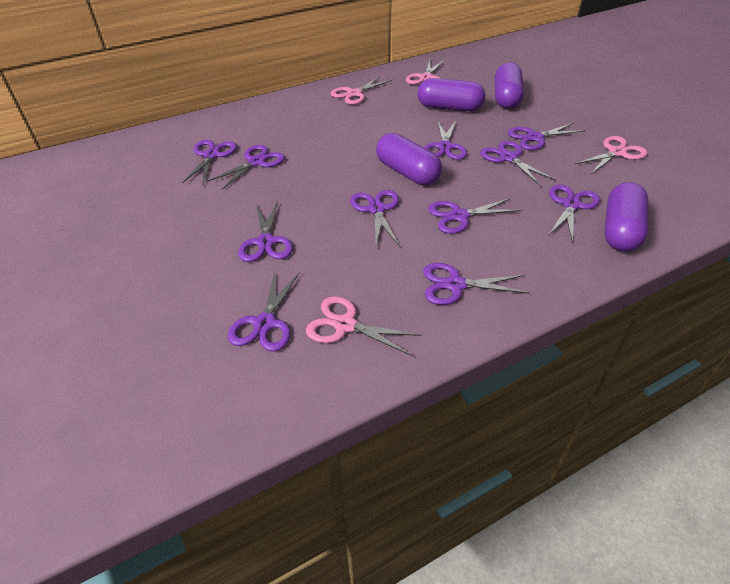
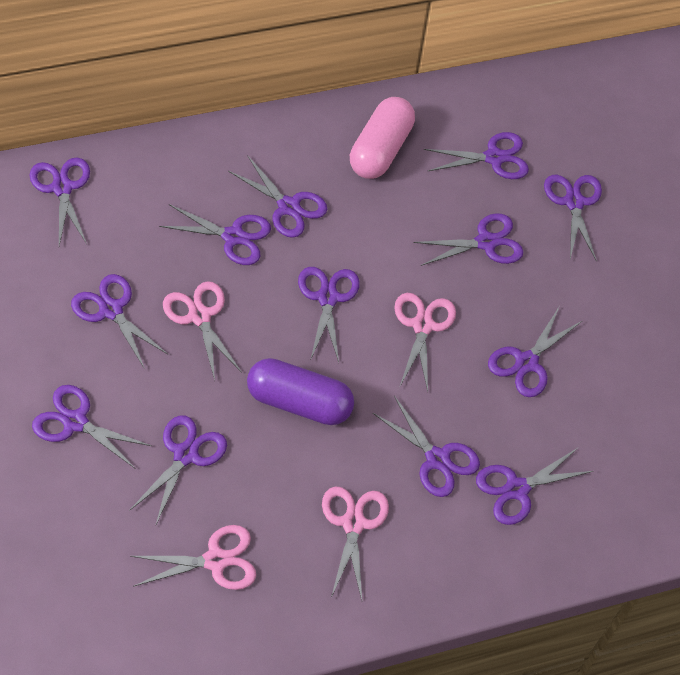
pink capsule: none = 0 -> [350,97,415,179] = 1
purple capsule: [376,133,442,185] [418,78,485,111] [495,62,524,109] [604,182,648,252] = 4 -> [247,358,354,425] = 1
purple scissors: [182,140,237,184] [207,145,285,190] [228,272,300,352] [238,201,293,262] [350,190,400,246] [423,263,529,305] [424,121,467,160] [428,198,521,234] [480,141,556,186] [508,123,585,150] [548,184,600,243] = 11 -> [29,157,90,246] [32,385,152,469] [71,274,169,369] [129,415,227,524] [159,204,271,265] [228,155,327,238] [298,267,360,362] [373,396,480,497] [413,213,523,266] [424,132,529,179] [476,447,594,525] [488,307,582,397] [544,175,602,262] = 13

